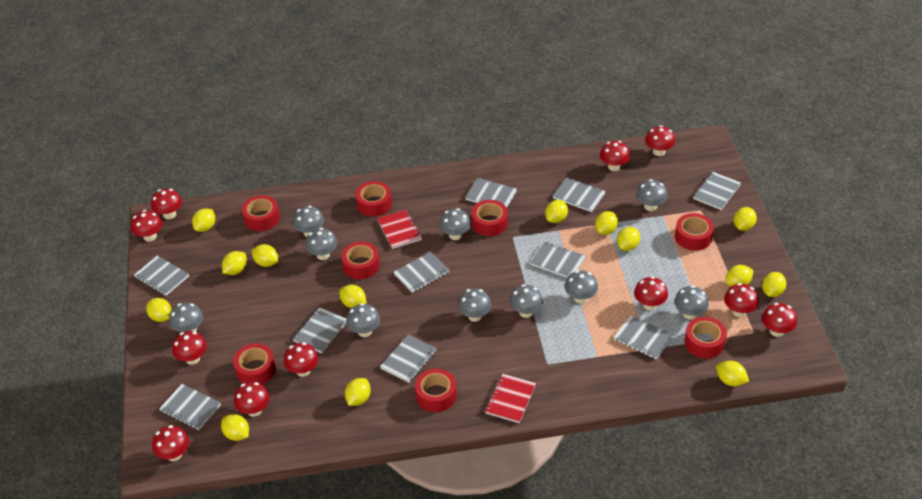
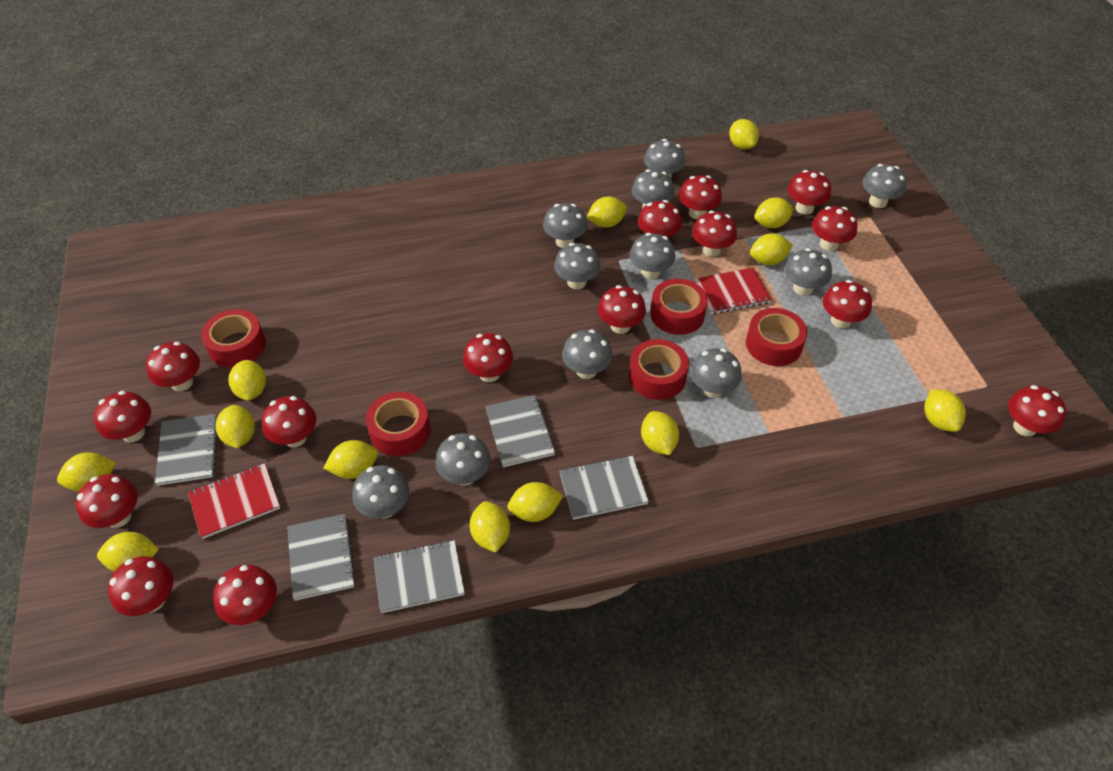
grey mushroom: [169,303,203,332] [293,206,324,237] [305,228,337,260] [346,303,380,337] [439,208,471,240] [458,288,491,322] [509,284,543,318] [565,270,598,303] [636,179,668,211] [674,285,709,320] = 10 -> [352,465,409,518] [435,433,491,486] [543,203,587,248] [554,243,600,289] [562,329,612,379] [630,233,675,279] [632,169,675,209] [644,139,685,178] [690,348,742,398] [785,248,832,296] [863,164,907,208] = 11
grey notebook: [134,256,189,296] [159,384,221,430] [293,307,347,353] [380,334,437,383] [394,252,450,293] [465,178,517,208] [530,242,585,278] [553,178,605,212] [614,315,673,359] [693,172,741,210] = 10 -> [155,414,217,486] [287,514,356,601] [374,540,465,613] [485,395,556,467] [559,456,649,520] = 5
red mushroom: [131,210,162,242] [151,189,182,219] [152,425,189,461] [172,331,207,365] [234,382,270,417] [284,342,318,377] [600,141,630,171] [634,276,668,310] [645,125,675,156] [724,283,759,317] [762,303,797,337] = 11 -> [76,474,138,528] [94,391,151,442] [108,556,173,616] [146,342,200,391] [213,565,277,625] [262,396,316,447] [463,333,513,382] [598,285,646,334] [638,200,682,237] [679,175,722,219] [692,210,737,257] [788,170,831,215] [812,206,858,251] [823,280,872,328] [1008,385,1066,437] = 15
red tape: [233,344,276,384] [242,195,280,231] [341,241,380,279] [355,181,392,217] [415,369,457,412] [471,200,508,236] [675,213,714,251] [685,317,727,359] = 8 -> [201,309,266,368] [366,392,431,456] [629,339,689,400] [650,279,708,335] [746,308,807,366] = 5
yellow lemon: [146,298,172,322] [192,208,215,232] [221,414,249,441] [222,251,247,275] [251,244,279,267] [339,285,366,308] [345,378,371,406] [545,200,568,223] [595,211,618,235] [617,227,640,251] [716,361,749,386] [725,265,753,286] [734,207,757,231] [762,272,786,297] = 14 -> [57,453,116,492] [97,532,159,572] [216,405,255,448] [228,360,266,401] [324,440,378,479] [470,501,510,553] [507,482,563,522] [586,197,627,227] [641,411,679,455] [729,119,759,149] [750,234,793,265] [754,197,794,228] [924,389,966,432] = 13

